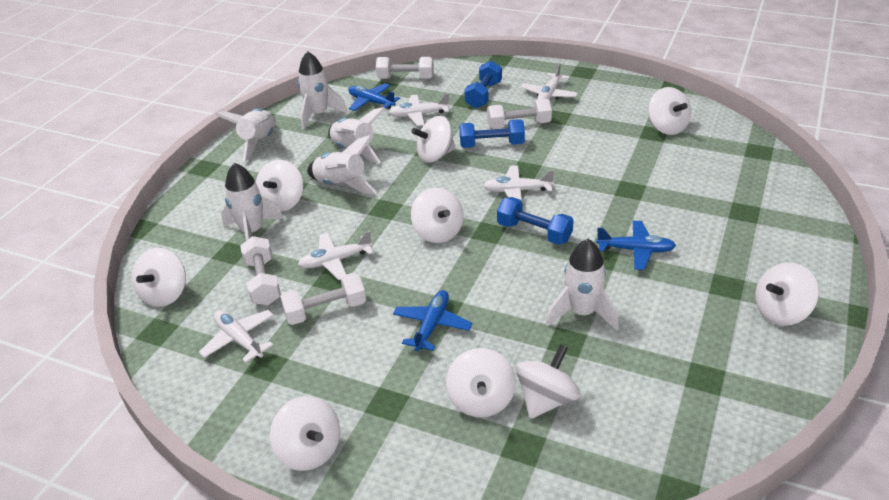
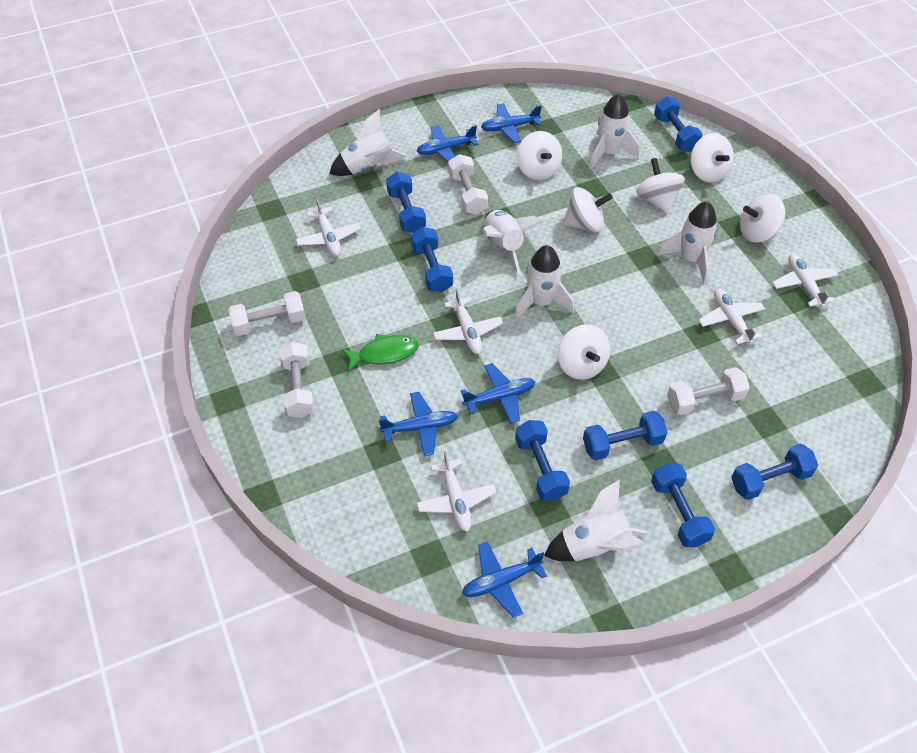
blue dumbbell: [459,119,525,148] [464,61,502,108] [497,197,574,245] = 3 -> [386,172,426,233] [411,227,453,292] [515,420,570,501] [583,411,667,460] [651,463,715,547] [654,96,703,152] [731,444,818,500] = 7
blue plane: [348,83,400,111] [393,290,472,351] [596,221,676,270] = 3 -> [379,392,458,456] [417,125,478,162] [461,363,535,424] [462,541,547,618] [481,103,542,143] = 5
green fish: none = 0 -> [342,334,419,372] = 1
white spinning top: [132,248,186,307] [256,160,303,212] [270,396,340,471] [411,116,456,163] [411,188,464,243] [446,348,516,418] [516,344,580,419] [648,87,691,135] [755,262,819,326] = 9 -> [517,131,562,180] [558,324,610,380] [563,187,613,232] [636,158,685,214] [691,133,734,183] [740,194,785,243] = 6

